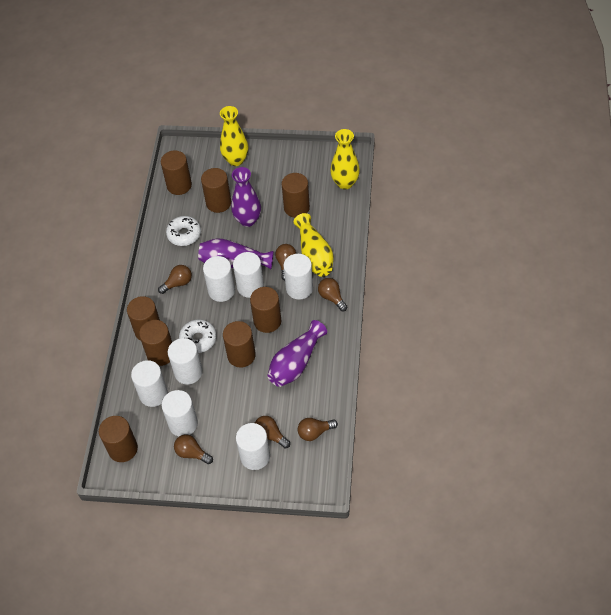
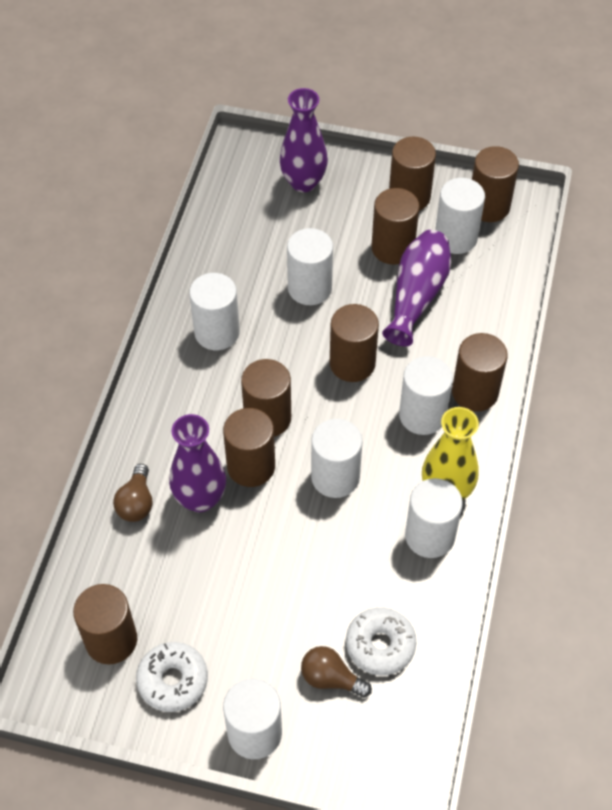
brown light bulb: [158,265,192,294] [174,434,213,464] [255,416,290,448] [275,244,296,280] [298,418,338,441] [318,278,347,311] = 6 -> [113,464,153,522] [301,646,372,698] = 2
yellow vase: [220,106,248,166] [294,213,334,277] [330,129,360,189] = 3 -> [422,407,479,500] = 1

